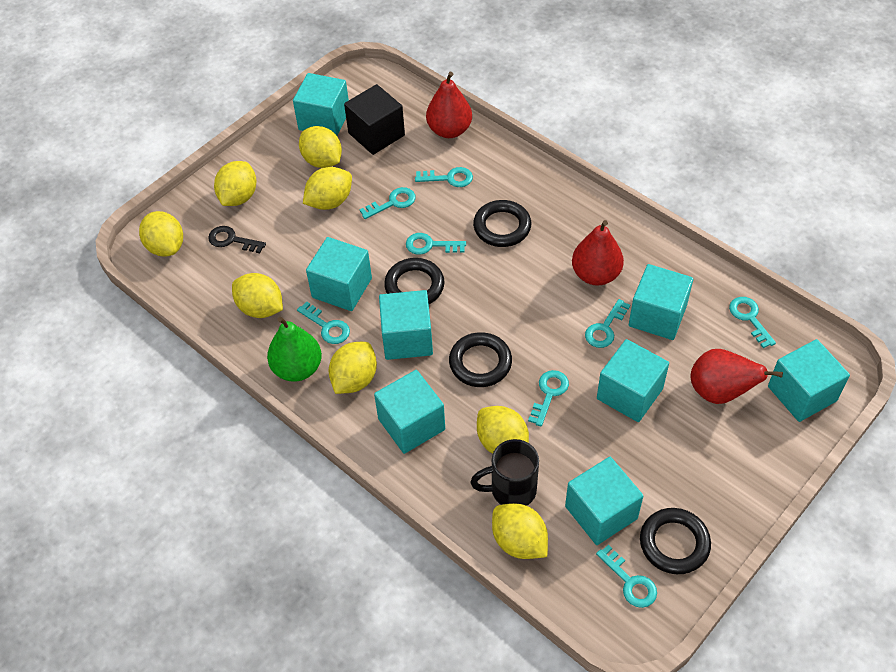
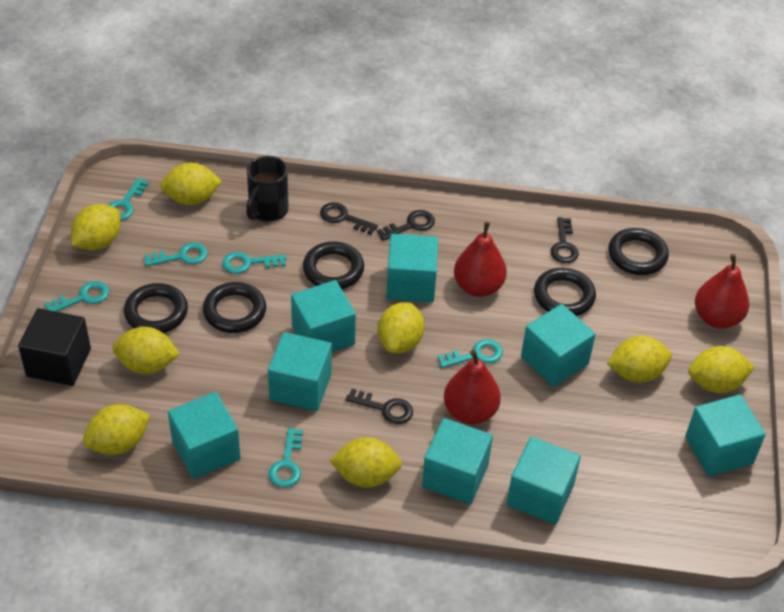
black key: [208,226,266,253] = 1 -> [320,202,378,235] [346,389,413,424] [377,210,435,241] [550,217,579,263] = 4
black ring: [384,258,445,304] [449,332,512,387] [473,200,531,247] [640,508,711,574] = 4 -> [124,283,188,333] [203,282,266,333] [303,242,364,289] [534,268,596,316] [608,228,669,275] = 5
green pear: [267,317,322,382] = 1 -> none = 0
turquoise key: [297,302,350,344] [359,187,416,219] [406,233,466,255] [415,167,473,187] [528,370,569,426] [585,299,630,348] [596,545,657,608] [729,297,776,348] = 8 -> [44,281,109,312] [108,178,149,220] [144,242,208,266] [222,252,286,274] [268,428,303,488] [438,339,503,368] = 6

